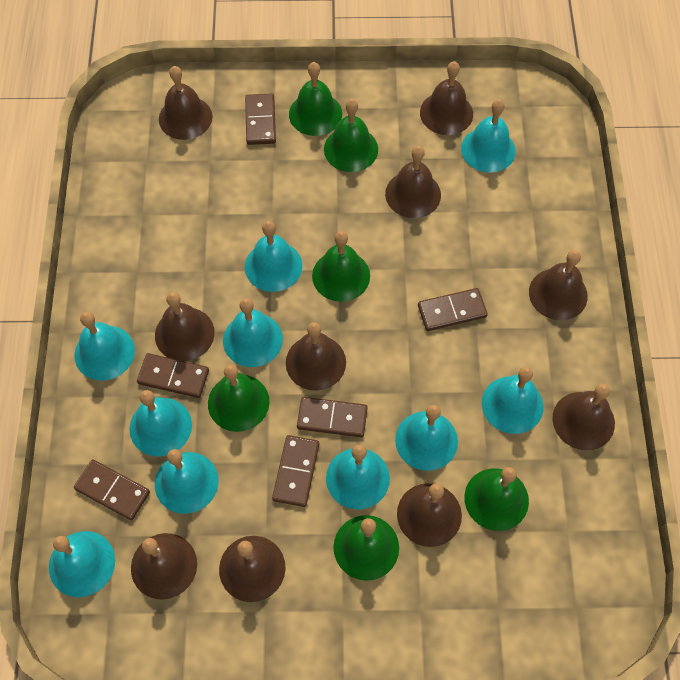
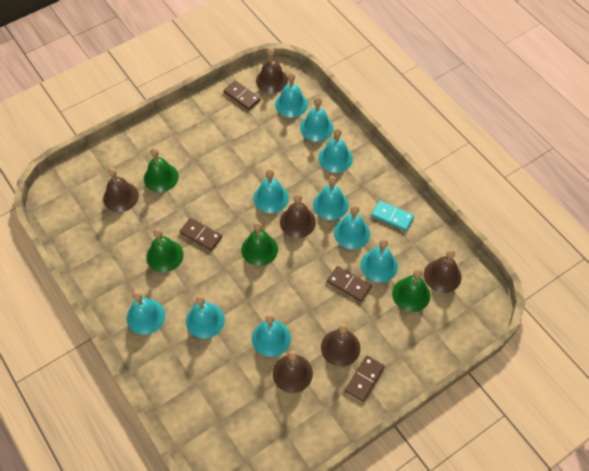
brown bell: [131,533,197,600] [155,292,215,361] [159,66,212,140] [219,536,285,602] [286,322,346,391] [385,146,441,218] [397,483,462,547] [420,61,473,135] [529,250,588,320] [552,384,615,450] = 10 -> [103,168,139,212] [256,48,288,93] [273,351,313,393] [280,194,316,238] [321,324,360,367] [424,249,461,293] = 6
brown domino: [74,459,150,520] [137,353,209,398] [245,94,276,145] [272,435,319,507] [297,397,368,437] [418,288,488,331] = 6 -> [180,218,222,251] [223,81,260,110] [327,266,372,302] [345,355,385,402] = 4
green bell: [208,365,269,432] [289,62,342,136] [312,231,370,302] [324,99,378,172] [333,515,399,581] [464,467,529,531] = 6 -> [144,148,179,192] [146,228,183,272] [241,222,278,266] [392,269,430,312] = 4
turquoise domino: none = 0 -> [371,200,414,231] = 1

